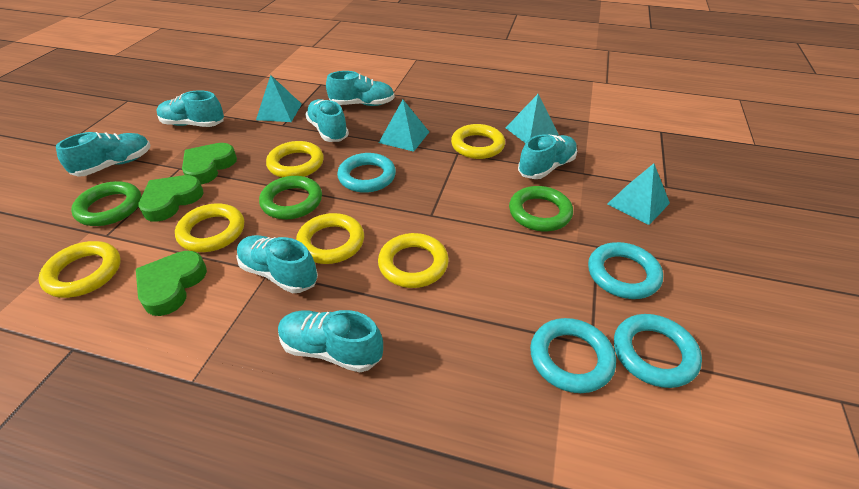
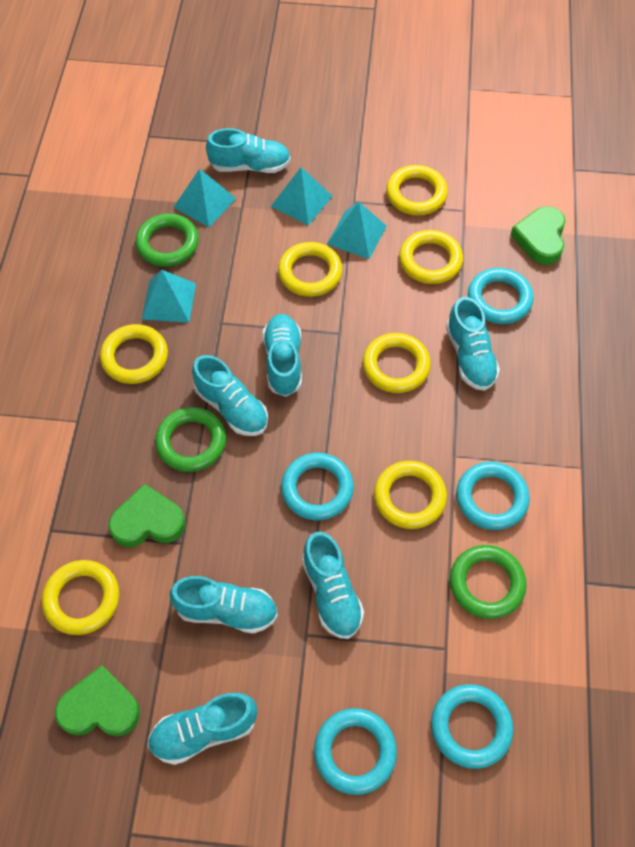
turquoise ring: [337,153,396,193] [530,318,616,393] [588,242,663,299] [614,314,702,388] = 4 -> [281,453,354,521] [314,708,397,795] [431,684,513,769] [456,462,530,530] [468,268,533,324] = 5
yellow ring: [38,241,120,298] [175,203,244,252] [266,141,324,178] [296,213,364,264] [378,233,449,288] [451,124,505,159] = 6 -> [42,560,119,635] [100,324,168,384] [278,242,343,297] [363,333,431,393] [374,461,447,529] [386,165,448,215] [399,230,463,284] = 7

